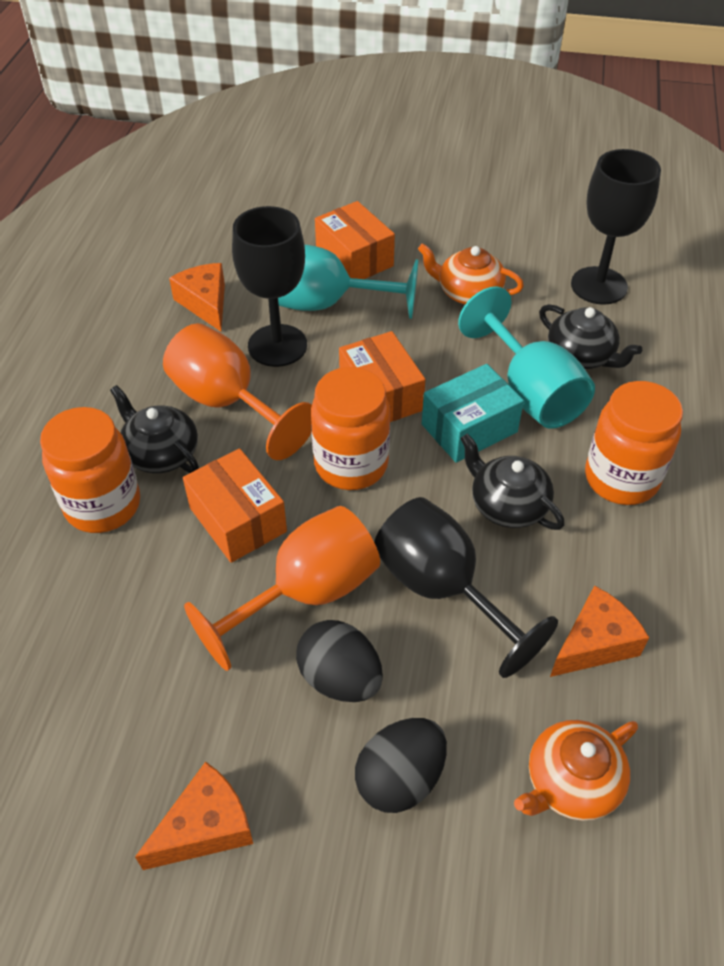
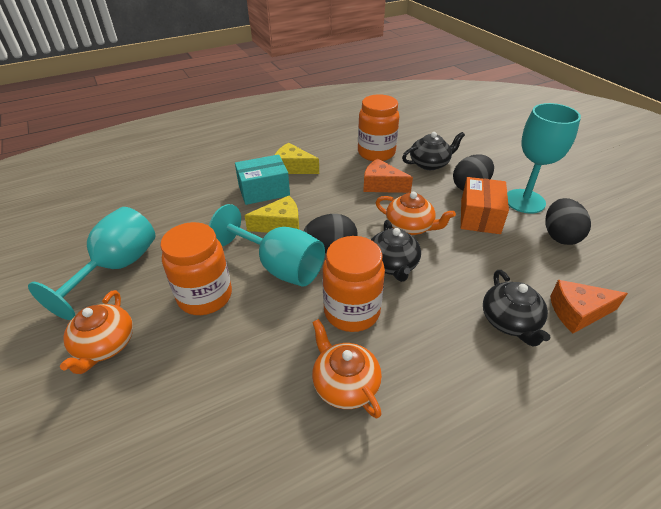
black egg: [296,620,383,702] [355,718,447,813] = 2 -> [304,214,357,253] [453,154,494,191] [546,198,591,245] = 3
black goblet: [232,206,307,367] [374,497,558,678] [571,149,661,305] = 3 -> none = 0
orange box: [183,448,287,563] [315,201,395,279] [339,331,425,422] = 3 -> [461,177,509,234] = 1
orange cheese: [135,762,253,870] [169,263,225,332] [550,585,649,677] = 3 -> [363,158,413,193] [550,280,628,333] = 2
orange goblet: [163,323,312,460] [184,506,380,671] = 2 -> none = 0
orange teapot: [418,243,524,304] [514,720,638,821] = 2 -> [60,290,133,374] [312,319,382,418] [375,192,456,235] = 3
turquoise goblet: [278,245,419,319] [458,286,595,429] = 2 -> [28,207,156,320] [209,204,325,287] [507,103,581,214] = 3
yellow cheese: none = 0 -> [245,196,299,233] [275,143,319,174] = 2

